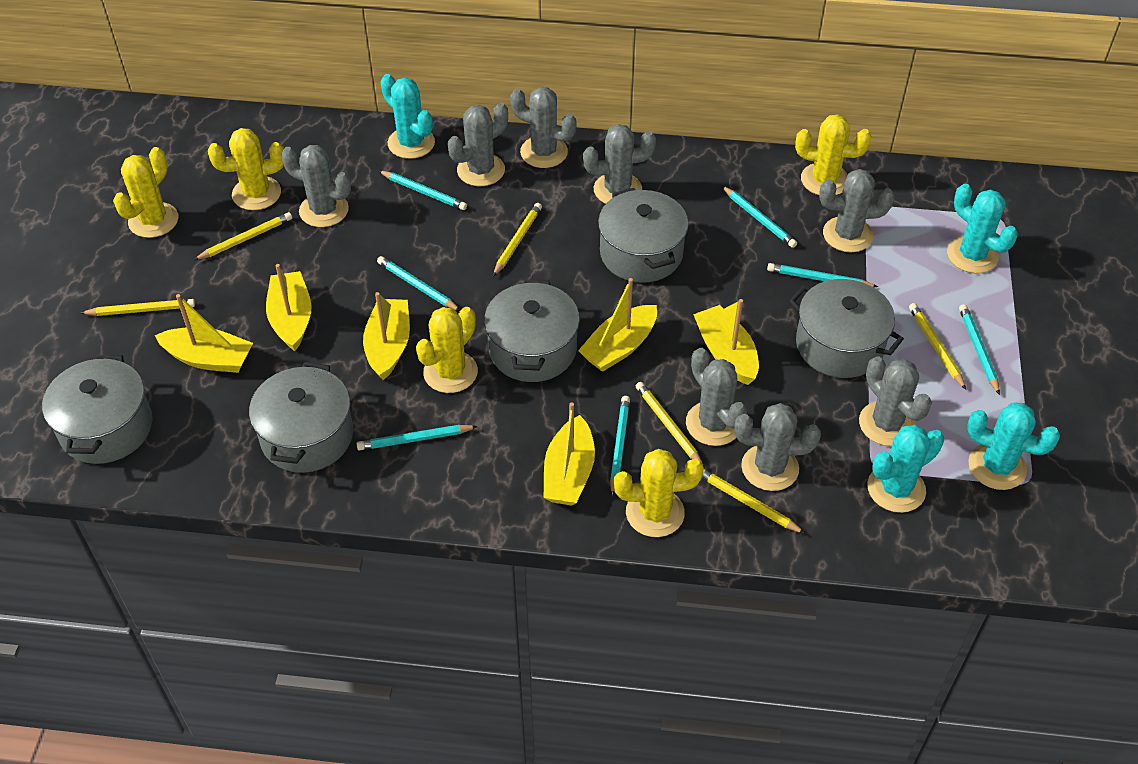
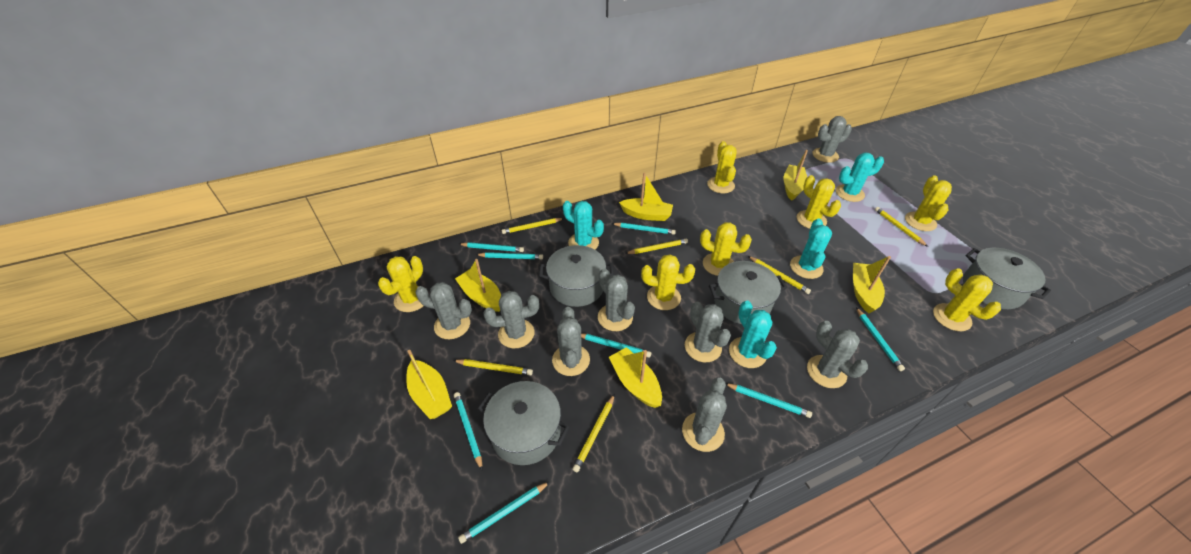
grey pot: [42,355,153,464] [249,362,353,473] [484,279,580,382] [598,188,688,283] [789,279,904,378] = 5 -> [478,381,570,465] [539,245,613,307] [709,261,787,324] [963,248,1051,309] = 4
turquoise pencil: [356,425,478,451] [377,256,460,311] [379,171,467,210] [610,396,630,497] [722,186,797,248] [767,263,878,287] [959,304,1000,395] = 7 -> [454,392,483,470] [458,482,550,544] [459,242,524,252] [476,252,543,259] [581,333,651,358] [612,223,676,235] [726,383,812,418] [856,307,905,371] = 8
yellow cactus: [113,147,178,238] [208,128,284,210] [416,307,478,393] [614,449,704,537] [795,114,871,195] = 5 -> [378,256,424,312] [641,254,695,310] [700,222,752,276] [707,141,737,193] [797,175,841,229] [905,175,952,231] [933,268,1001,331] = 7

